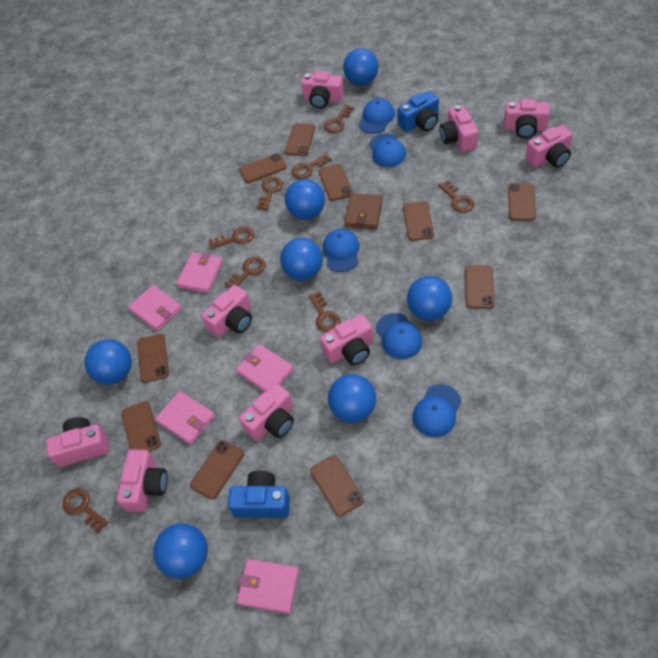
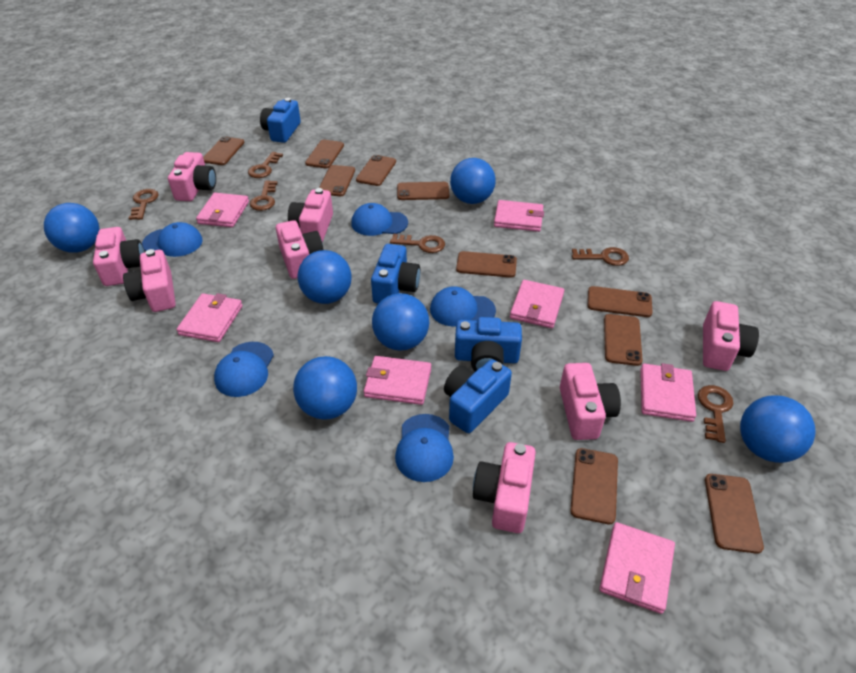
blue ball: [84,339,132,385] [153,523,208,579] [280,238,323,281] [285,179,325,220] [328,374,376,423] [343,48,379,86] [407,276,452,321] = 7 -> [44,203,99,252] [293,356,357,420] [298,250,352,304] [372,293,429,351] [450,158,496,204] [740,395,815,463] = 6
blue camera: [228,471,290,518] [397,91,439,132] = 2 -> [260,98,301,143] [371,244,420,304] [444,359,512,433] [455,317,522,372] = 4
brown key: [63,488,108,533] [209,226,254,249] [224,256,266,288] [257,176,283,210] [291,153,332,179] [309,291,340,332] [324,104,354,133] [438,180,474,213] = 8 -> [129,189,159,220] [248,152,283,178] [250,180,278,211] [390,234,445,253] [572,247,629,266] [698,385,734,443] = 6
brown wallet: [344,193,383,229] = 1 -> none = 0
pink camera: [46,417,109,467] [117,449,168,512] [202,285,252,338] [239,383,294,441] [301,71,344,109] [320,314,373,365] [440,105,478,152] [504,99,550,139] [525,125,572,168] = 9 -> [93,227,144,286] [123,249,176,312] [168,152,216,201] [276,220,323,279] [288,188,333,242] [473,442,536,533] [560,363,621,440] [703,301,759,371] = 8
pink wallet: [128,285,182,331] [155,391,215,445] [176,252,223,293] [236,344,294,392] [237,559,299,614] = 5 -> [176,293,243,342] [196,193,249,227] [364,356,431,405] [494,200,544,232] [510,280,564,328] [599,522,675,614] [640,363,696,422] = 7

